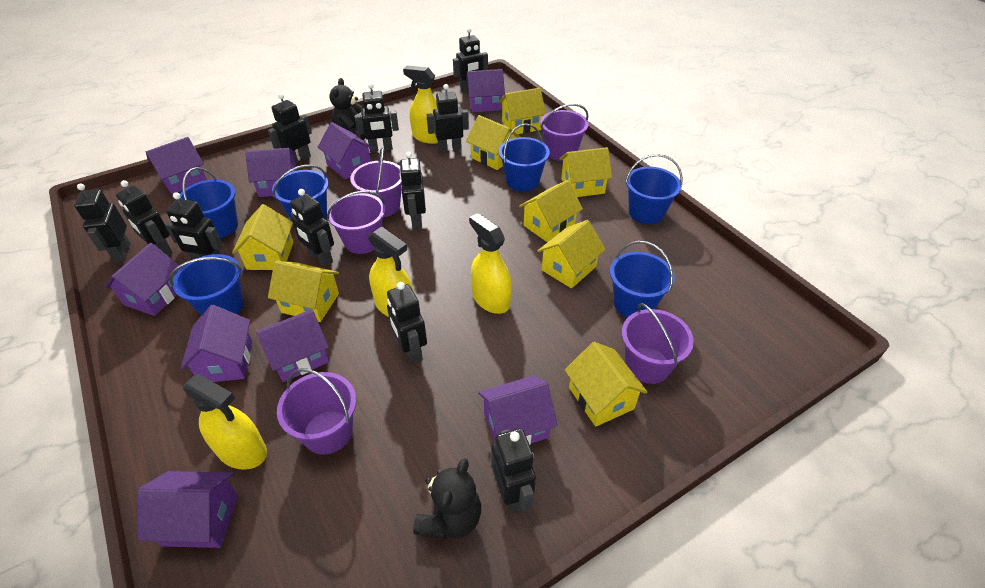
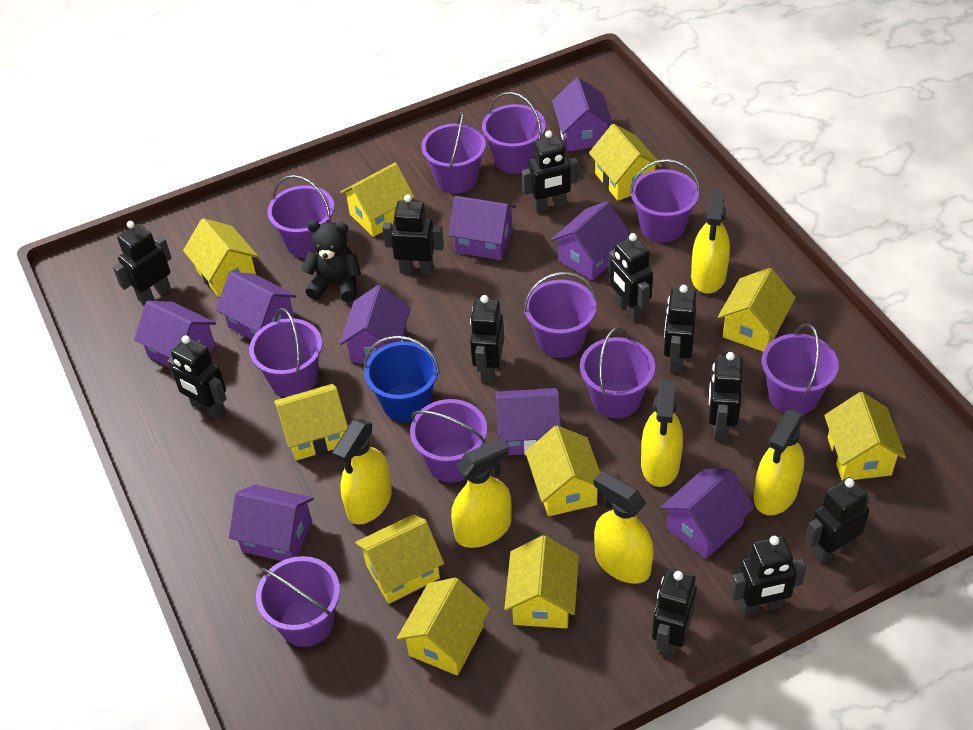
black teddy bear: [329,78,365,141] [413,458,481,539] = 2 -> [301,221,361,302] = 1
blue bucket: [170,254,244,316] [179,167,238,238] [272,165,329,221] [499,123,550,191] [610,241,675,318] [625,154,683,224] = 6 -> [364,336,440,422] = 1
purple bucket: [277,368,356,454] [327,191,385,254] [350,148,402,217] [540,104,589,161] [622,303,694,384] = 5 -> [249,308,322,397] [256,556,340,647] [267,175,334,258] [410,399,487,483] [421,112,486,194] [482,92,546,174] [524,272,597,358] [580,327,655,419] [630,159,700,243] [762,324,839,414] = 10
yellow house: [232,204,293,270] [268,261,339,322] [466,115,520,170] [499,88,546,134] [519,180,583,242] [537,220,606,288] [560,147,612,197] [565,342,648,427] = 8 -> [183,218,259,297] [274,384,348,461] [340,162,415,237] [355,514,444,604] [397,577,490,676] [504,535,579,628] [525,425,600,516] [589,124,662,201] [718,268,796,351] [824,392,906,481] = 10
yellow spray bottle: [183,374,267,470] [368,226,413,317] [403,66,438,144] [469,213,512,314] = 4 -> [332,419,392,524] [451,438,512,548] [594,471,654,584] [641,379,683,487] [691,190,730,294] [754,409,805,515] = 6

